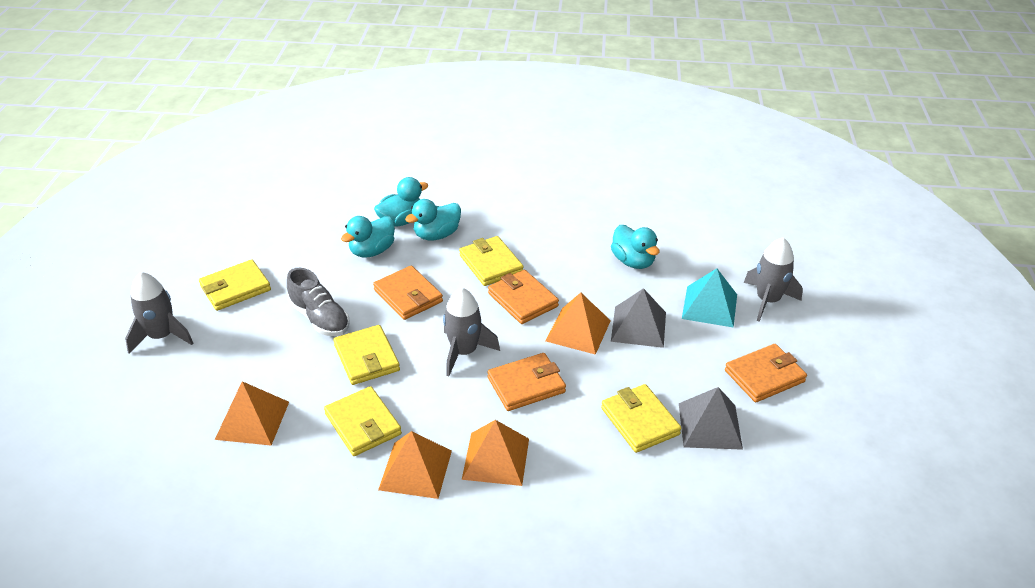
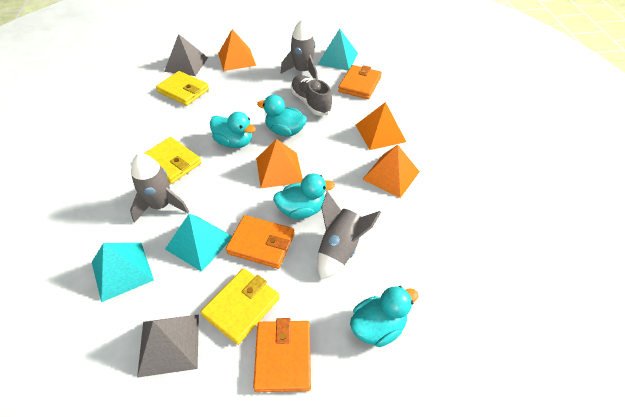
orange wallet: [373,266,443,320] [487,353,566,411] [488,270,559,324] [725,344,807,402] = 4 -> [226,215,295,269] [253,318,311,392] [338,65,382,99] = 3
turquoise pyramid: [682,268,737,328] = 1 -> [92,243,154,302] [165,214,232,272] [318,29,358,71] = 3
yellow wallet: [199,259,271,311] [324,386,402,456] [333,325,400,385] [459,236,524,286] [601,384,682,453] = 5 -> [143,137,202,184] [156,71,209,106] [201,268,280,345] = 3

